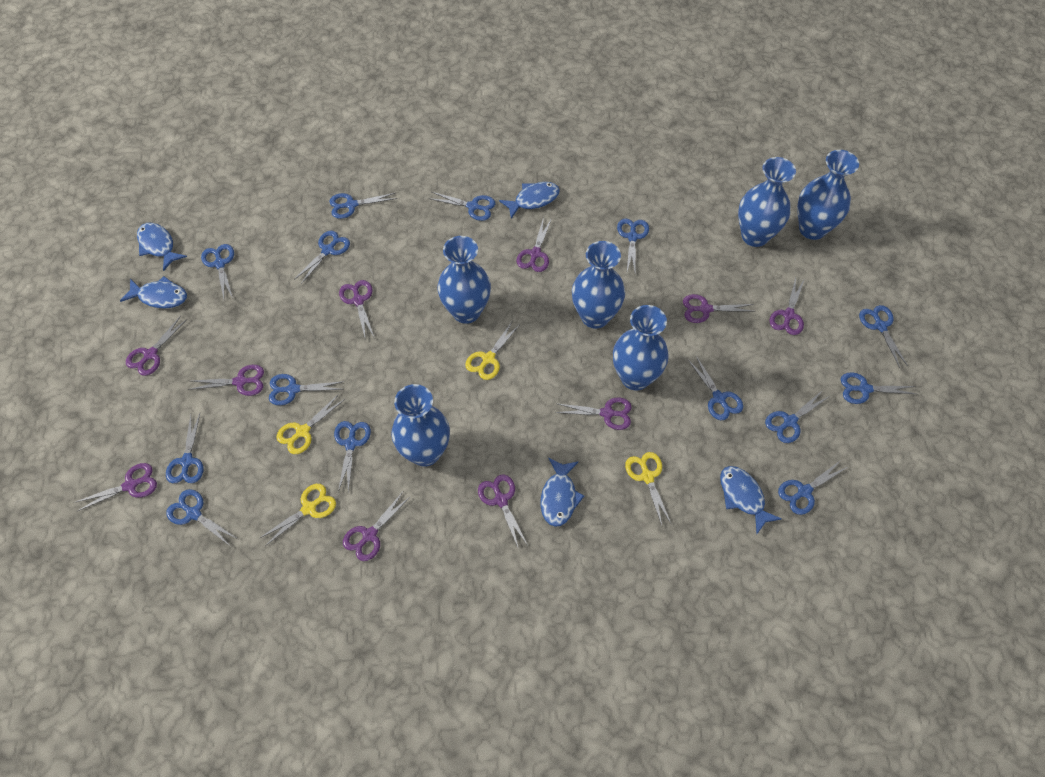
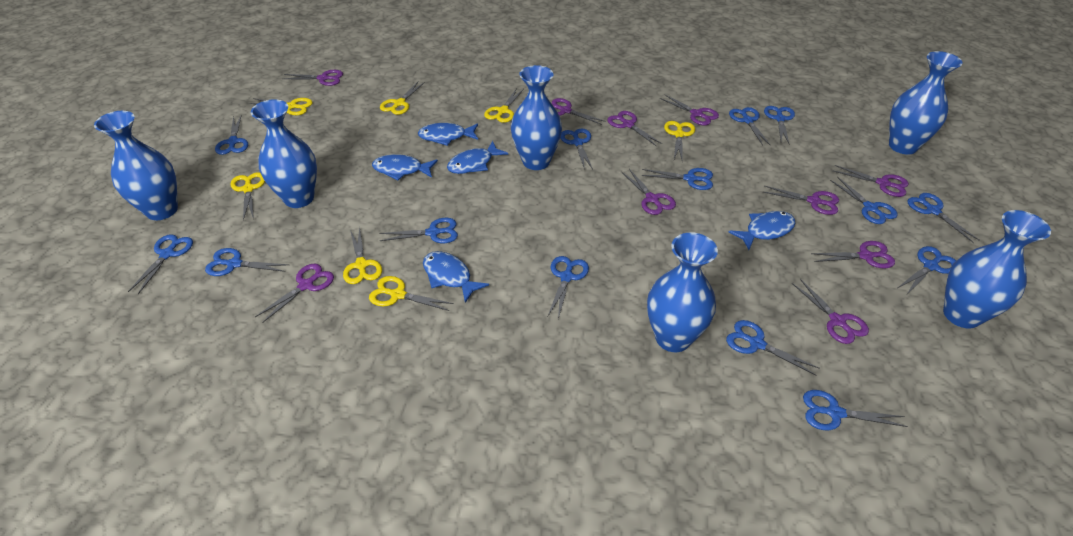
yellow scissors: [260,484,336,546] [277,394,345,454] [465,322,519,380] [625,452,672,525] = 4 -> [230,172,265,221] [250,98,313,115] [343,227,382,284] [369,276,454,311] [380,81,425,115] [484,88,524,123] [664,121,695,161] = 7

